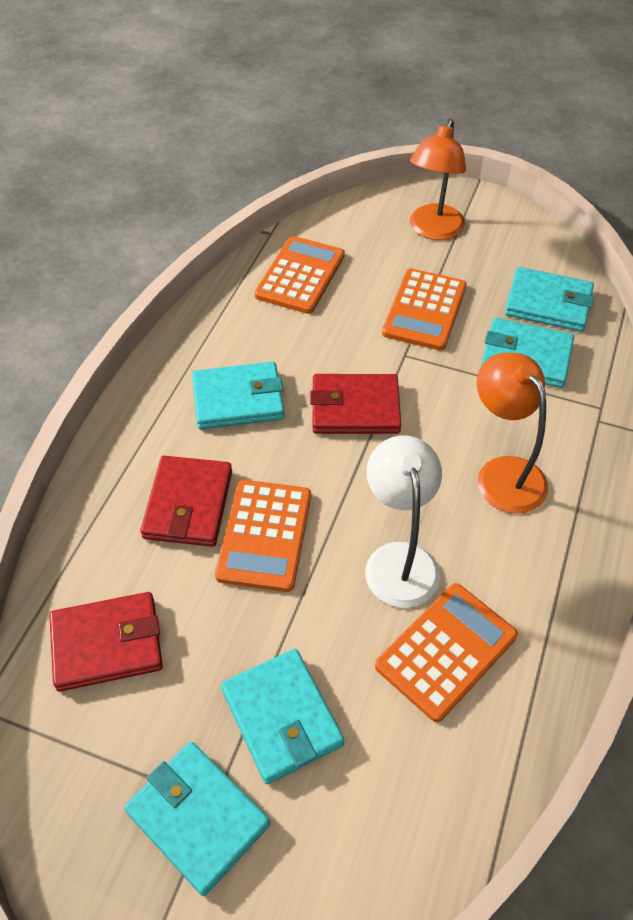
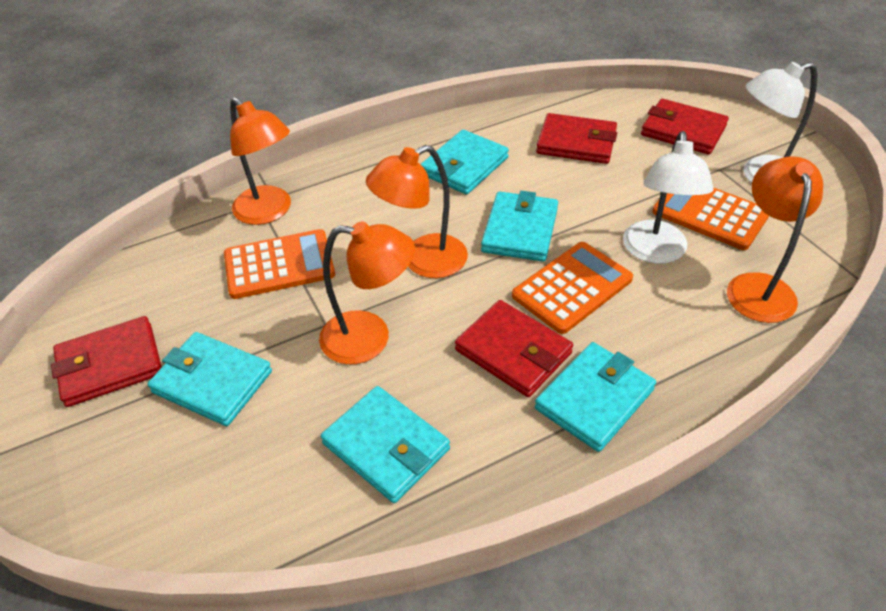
orange calculator: [215,480,311,592] [255,236,345,314] [375,583,518,722] [382,268,467,351] = 4 -> [224,229,335,299] [512,242,633,334] [652,187,769,250] = 3
orange lamp: [410,118,466,240] [476,353,548,514] = 2 -> [230,97,291,225] [319,221,415,364] [366,145,468,278] [727,156,823,323] = 4
red wallet: [49,592,163,691] [140,456,232,547] [310,374,401,434] = 3 -> [51,316,162,407] [455,300,573,397] [536,113,617,164] [641,99,729,154] = 4
white lamp: [365,436,442,608] = 1 -> [623,131,714,264] [743,62,817,183] = 2

